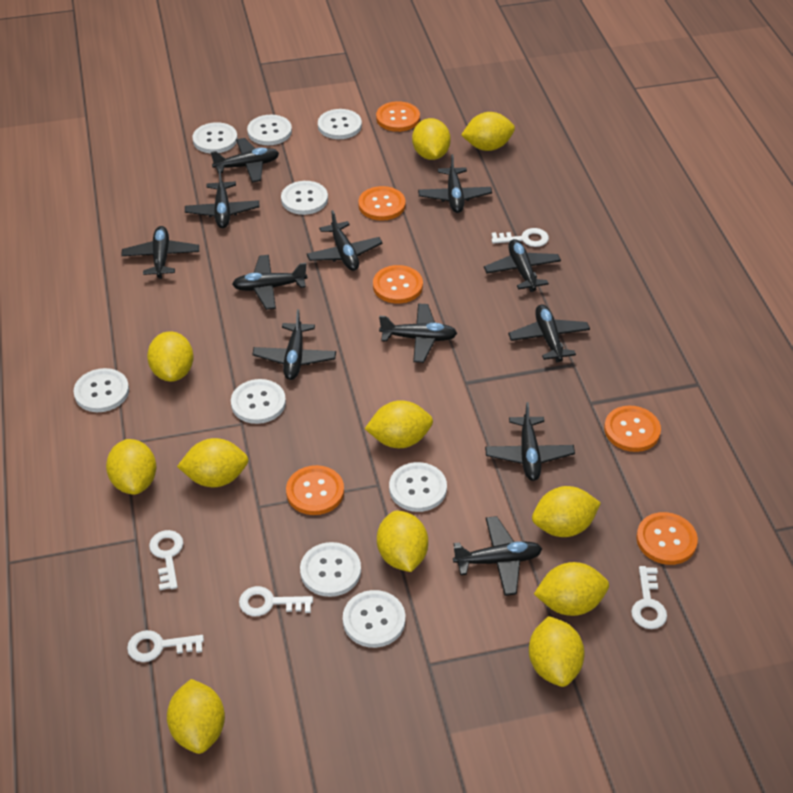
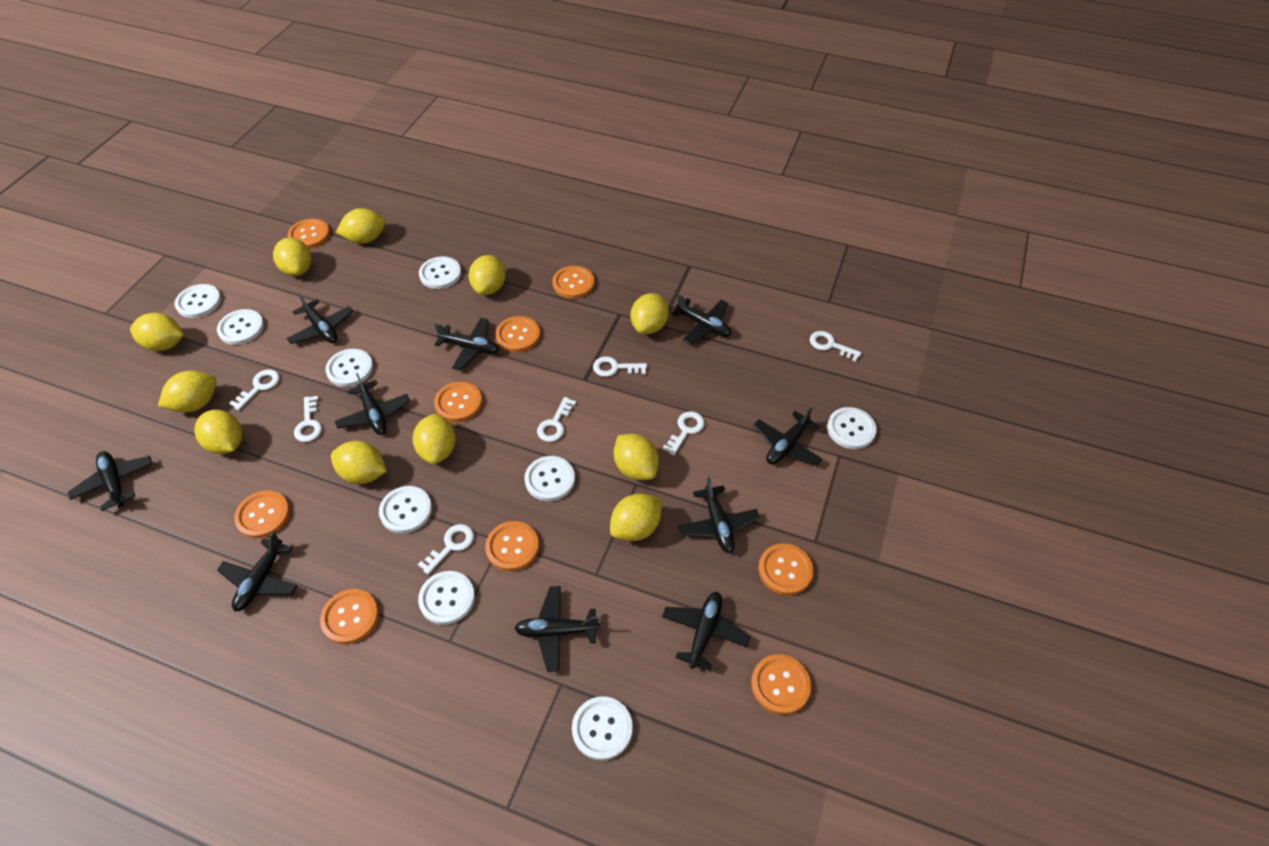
black plane: [121,226,199,279] [185,169,260,228] [211,138,279,183] [232,255,307,310] [252,309,336,380] [307,210,383,271] [379,304,457,363] [418,154,492,213] [453,516,542,596] [484,239,561,292] [485,402,575,481] [508,304,590,362] = 12 -> [68,451,152,511] [217,531,298,612] [287,293,353,344] [335,373,410,435] [434,318,500,370] [514,586,600,672] [662,592,750,670] [672,294,731,344] [678,477,760,553] [753,407,823,466] = 10
orange button: [286,465,344,515] [358,186,406,221] [373,265,423,303] [376,101,420,132] [604,406,661,452] [636,512,698,565] = 6 -> [234,491,290,538] [288,219,330,249] [320,589,379,644] [434,382,482,422] [485,521,539,571] [496,316,540,352] [552,266,595,299] [751,654,811,715] [758,543,814,595] = 9
white key: [127,630,204,662] [149,530,183,590] [239,586,313,616] [492,228,549,247] [631,566,667,629] = 5 -> [229,369,279,410] [294,396,322,442] [418,524,474,574] [537,397,576,442] [593,356,647,377] [662,411,705,455] [810,331,862,362] = 7

